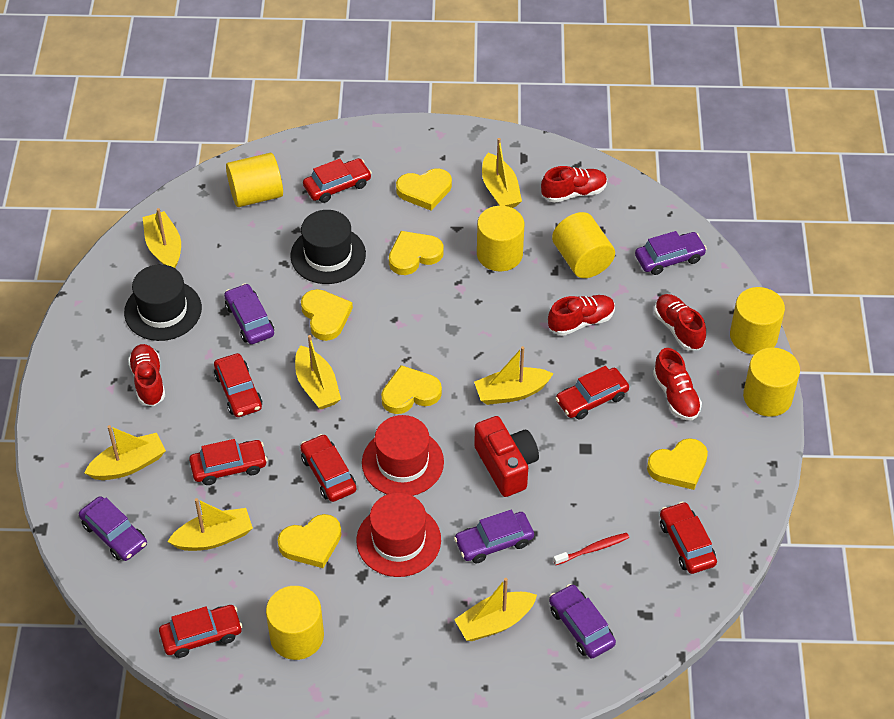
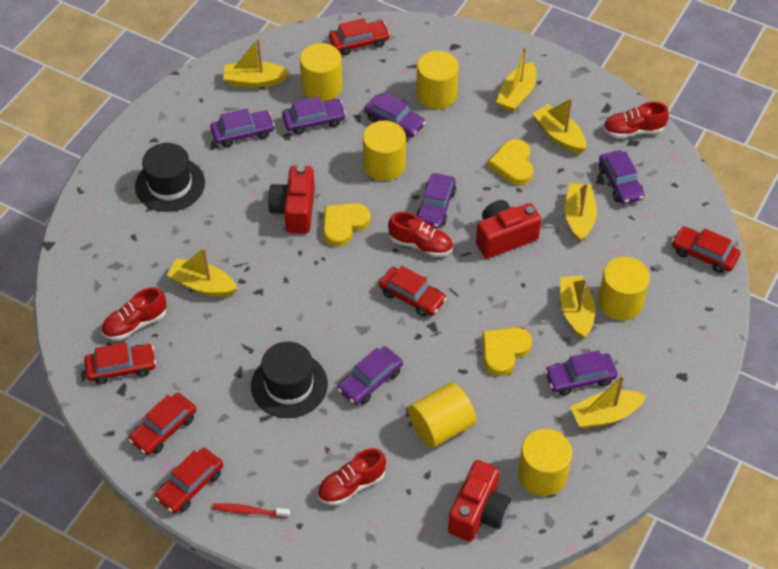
purple car: [79,496,147,561] [224,283,274,344] [454,510,534,563] [549,584,616,659] [635,231,707,275] = 5 -> [210,108,275,147] [282,97,346,135] [338,347,403,405] [364,92,426,138] [416,173,456,228] [544,350,618,395] [599,150,645,204] = 7
red camera: [474,416,539,497] = 1 -> [268,165,315,234] [448,460,511,542] [476,200,541,259] = 3
red car: [159,605,243,658] [189,439,267,485] [214,353,262,417] [300,434,356,502] [303,158,372,203] [555,366,629,420] [660,501,717,574] = 7 -> [84,343,156,384] [129,393,196,455] [155,448,223,514] [329,18,390,55] [379,266,447,317] [672,226,741,273] = 6
red hat: [357,492,441,577] [362,415,444,496] = 2 -> none = 0
red shoe: [128,344,165,406] [541,166,607,203] [548,295,615,336] [653,348,702,420] [654,294,706,351] = 5 -> [101,287,167,340] [317,448,386,505] [388,212,453,257] [603,102,669,138] = 4
yellow heart: [278,514,341,568] [301,289,353,341] [381,365,442,414] [389,231,444,275] [396,169,452,210] [647,438,708,490] = 6 -> [323,203,370,247] [482,327,532,376] [488,139,533,185] = 3

